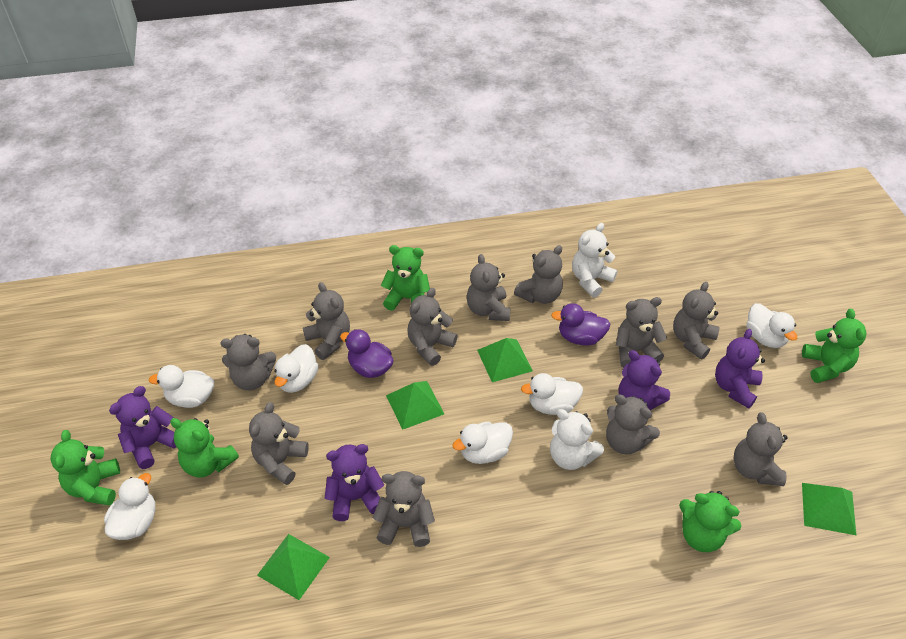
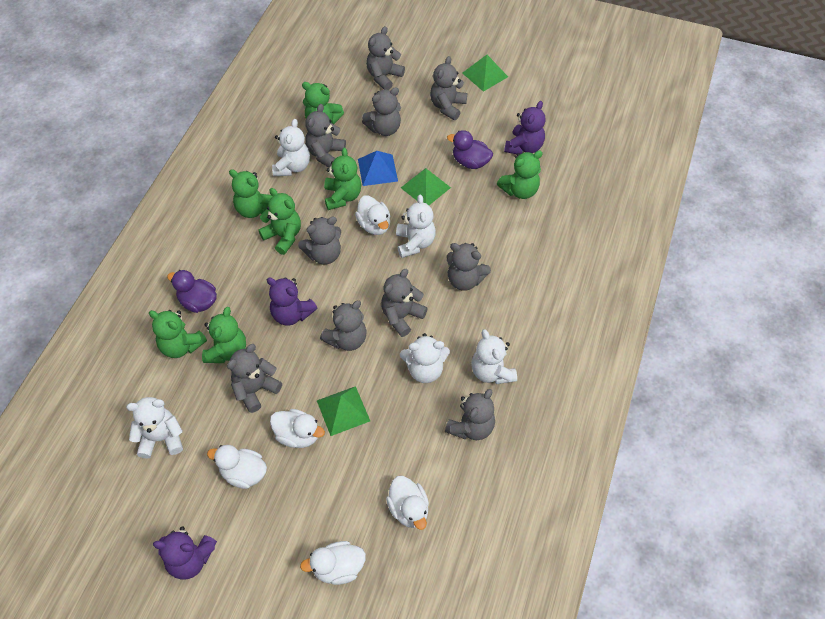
blue pyramid: none = 0 -> [358,151,398,186] = 1
green pyramid: [257,534,330,600] [386,381,444,430] [477,338,533,382] [802,483,857,536] = 4 -> [317,386,370,436] [401,168,451,205] [462,55,508,92] = 3
green teddy bear: [50,430,120,506] [170,418,239,478] [381,245,430,311] [679,491,741,552] [802,309,866,383] = 5 -> [149,310,207,358] [202,307,246,363] [229,169,272,218] [258,188,301,255] [302,82,344,124] [324,148,361,210] [497,150,543,199] = 7
grey teddy bear: [220,334,276,390] [249,402,309,485] [303,282,350,360] [373,471,435,547] [408,288,457,366] [467,254,511,321] [514,245,563,304] [606,394,660,455] [616,297,667,368] [673,282,720,360] [733,412,788,486] = 11 -> [227,344,282,413] [298,217,341,265] [305,104,346,168] [320,300,367,351] [362,87,401,136] [366,26,405,90] [381,269,428,337] [430,56,467,120] [445,389,495,440] [447,243,491,291] = 10
purple teddy bear: [109,386,176,469] [325,444,384,521] [618,350,670,410] [715,329,765,408] = 4 -> [153,526,217,580] [267,277,317,326] [504,101,546,154] = 3
white duck: [104,473,155,540] [149,365,214,408] [274,344,319,393] [453,422,513,464] [521,373,583,415] [746,303,797,348] = 6 -> [207,445,267,489] [270,409,325,448] [300,541,366,585] [355,195,390,235] [386,476,429,530] = 5
white teddy bear: [550,409,604,470] [572,223,617,297] = 2 -> [126,397,183,459] [272,119,310,176] [396,194,436,258] [400,333,450,383] [472,329,517,384] = 5

